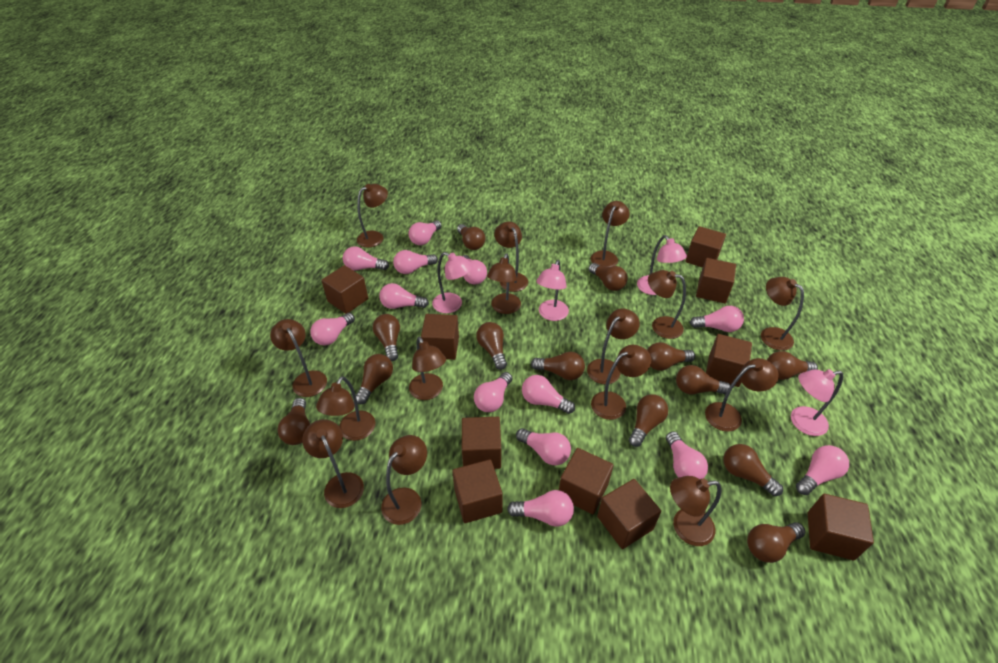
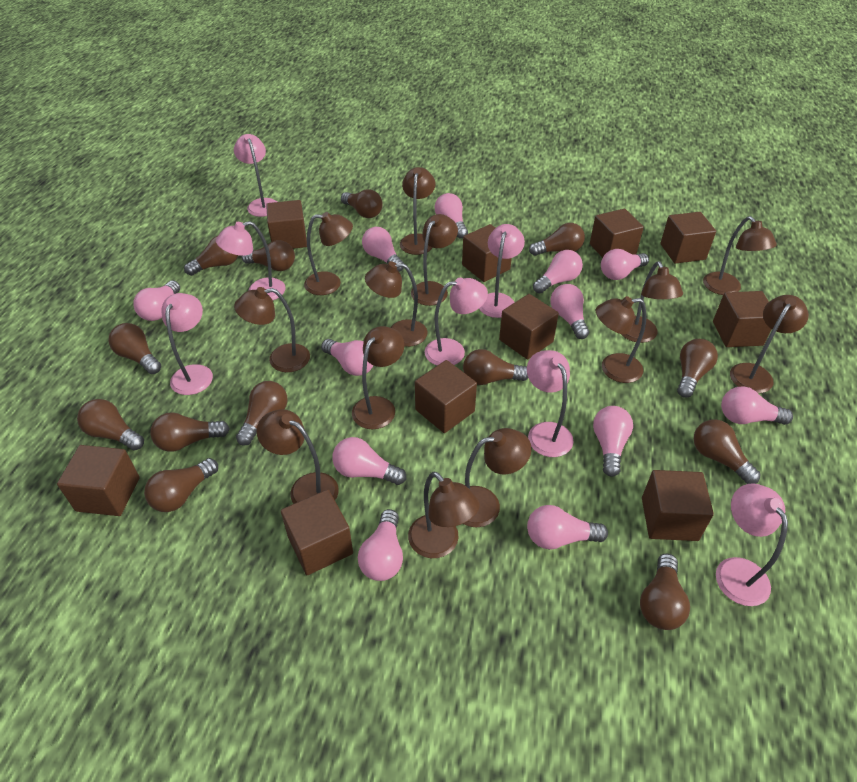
brown lamp: [270,319,327,397] [302,419,364,508] [316,376,375,441] [357,184,388,248] [381,435,427,525] [409,337,446,400] [487,253,521,314] [494,222,528,292] [587,309,640,384] [591,201,630,267] [591,345,651,420] [648,270,686,339] [670,476,721,546] [705,358,779,432] [761,277,804,351] = 15 -> [234,287,310,372] [257,409,339,504] [304,212,353,295] [352,326,404,429] [365,261,428,347] [400,167,435,255] [408,472,480,558] [411,214,458,306] [463,428,532,527] [596,296,646,383] [621,261,683,343] [703,216,777,295] [730,295,809,393] = 13
pink lamp: [432,252,473,313] [536,260,569,321] [637,235,687,295] [791,369,843,436] = 4 -> [161,293,213,395] [216,221,286,300] [234,134,277,217] [425,277,488,366] [479,224,525,318] [527,350,573,457] [716,483,788,606] = 7
pink light bulb: [310,313,355,346] [343,246,389,271] [379,283,429,309] [393,250,438,274] [409,220,442,245] [463,255,487,285] [474,372,512,412] [507,490,574,527] [516,428,571,465] [522,375,575,414] [666,431,708,479] [690,306,744,332] [796,445,849,495] = 13 -> [133,281,180,321] [321,339,374,376] [332,437,406,485] [358,509,403,581] [362,227,404,272] [435,193,468,238] [527,505,608,550] [533,250,583,294] [550,284,589,339] [593,406,633,477] [601,249,649,280] [721,386,793,425] = 12

